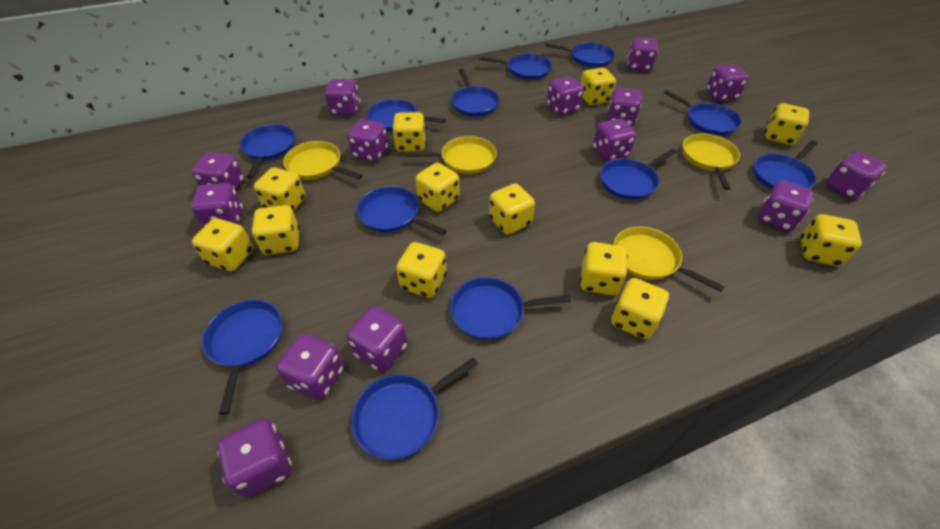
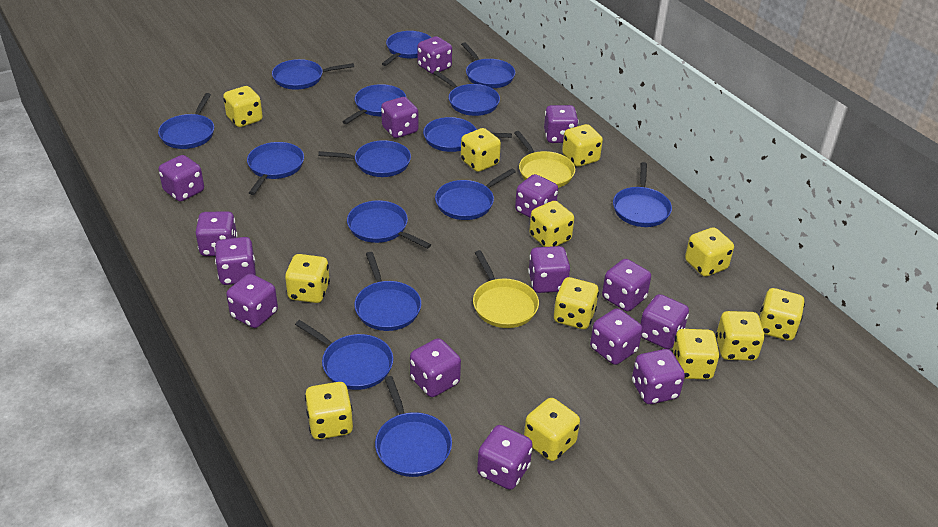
blue pan: [202,300,283,415] [240,124,295,178] [351,357,478,460] [357,186,447,235] [366,99,446,132] [450,277,571,340] [451,68,500,117] [480,54,552,80] [545,43,615,68] [600,149,677,200] [664,90,742,136] [753,141,818,189] = 12 -> [158,93,214,149] [247,142,304,195] [272,59,354,90] [295,320,393,390] [318,140,411,177] [342,84,406,124] [347,200,431,249] [354,252,421,331] [375,376,452,477] [382,31,432,66] [423,117,512,152] [433,71,500,116] [435,169,516,220] [461,42,515,88] [613,162,672,227] = 15
purple dice: [191,183,243,228] [192,152,244,191] [217,419,292,497] [276,334,344,400] [325,79,360,116] [347,119,388,162] [347,306,408,372] [547,76,584,115] [593,119,636,161] [607,88,642,127] [627,37,658,71] [706,65,749,101] [758,180,814,231] [826,151,887,199] = 14 -> [159,155,204,202] [195,211,237,256] [215,237,256,285] [226,274,278,328] [381,97,418,138] [410,338,461,397] [417,36,452,74] [477,425,533,490] [515,174,558,218] [528,246,570,293] [544,105,579,143] [590,308,643,365] [602,259,651,312] [632,349,685,404] [640,294,689,349] = 15
yellow pan: [283,141,362,180] [406,136,497,174] [613,227,725,292] [682,133,740,190] = 4 -> [473,250,539,328] [514,131,575,188] = 2

